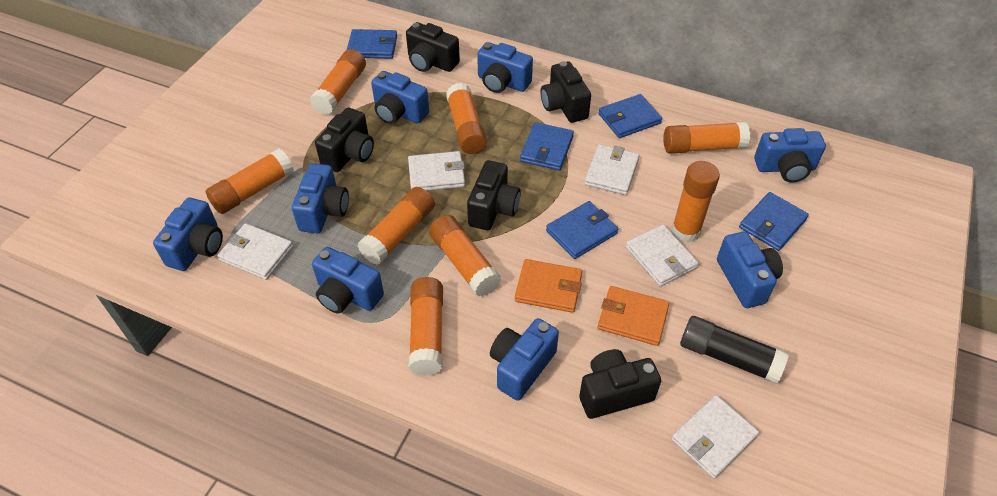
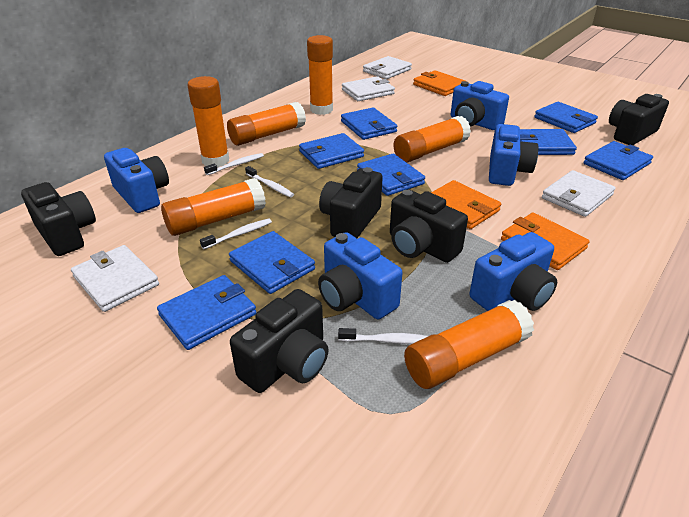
black glue stick: [680,316,789,384] = 1 -> none = 0
blue camera: [153,197,223,271] [292,163,349,233] [312,247,384,314] [371,71,429,124] [477,42,533,93] [490,318,559,401] [717,232,783,308] [754,128,826,183] = 8 -> [104,148,169,213] [318,232,403,319] [451,81,509,130] [469,232,557,311] [489,124,538,186] = 5
blue wallet: [347,29,397,59] [520,122,574,171] [546,201,618,259] [598,94,662,138] [739,192,809,251] = 5 -> [157,275,257,350] [229,231,315,294] [299,133,364,169] [341,107,397,140] [357,153,425,196] [520,129,577,155] [534,102,598,133] [584,141,653,180] = 8
orange glue stick: [206,148,294,214] [310,49,366,115] [358,187,435,265] [409,277,443,376] [429,215,501,297] [446,83,487,154] [663,122,750,154] [672,161,720,242] = 8 -> [161,178,266,236] [187,76,229,167] [227,102,306,146] [307,35,333,115] [394,116,471,163] [404,300,534,389] = 6
orange wallet: [515,259,582,313] [598,286,669,346] = 2 -> [413,70,465,96] [431,180,501,229] [501,213,590,270] = 3
white toothbrush: none = 0 -> [200,219,272,249] [204,153,264,175] [245,166,294,197] [338,328,428,344] = 4
white wallet: [217,223,293,280] [408,151,465,191] [584,144,639,195] [626,224,699,287] [671,395,759,479] = 5 -> [71,245,159,312] [342,76,395,101] [363,56,412,79] [542,170,616,217] = 4

